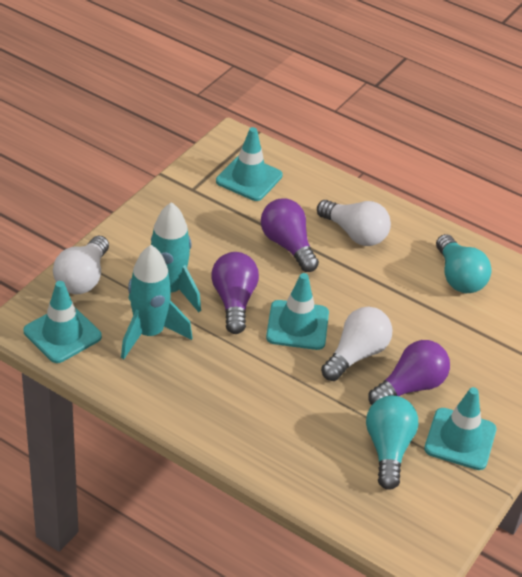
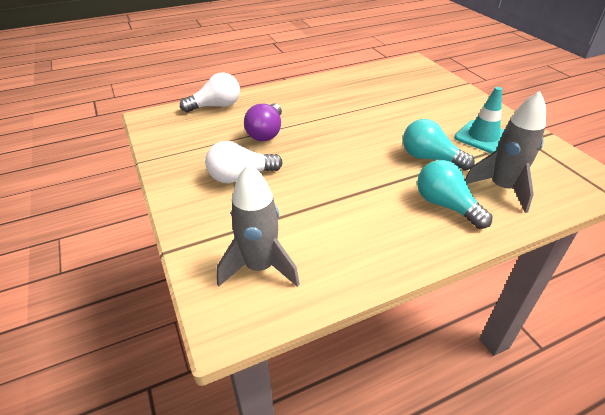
grey rocket: none = 0 -> [217,164,300,287] [465,91,546,213] = 2
purple light bulb: [211,252,259,334] [261,198,319,272] [368,340,450,405] = 3 -> [244,103,282,141] = 1
turquoise rocket: [121,245,192,359] [129,202,201,312] = 2 -> none = 0
turquoise traffic cone: [24,281,102,363] [216,127,283,201] [266,273,329,350] [424,387,496,470] = 4 -> [454,87,504,153] = 1
white light bulb: [53,235,109,294] [317,200,391,246] [321,307,392,381] = 3 -> [180,73,240,112] [205,141,283,183] = 2

